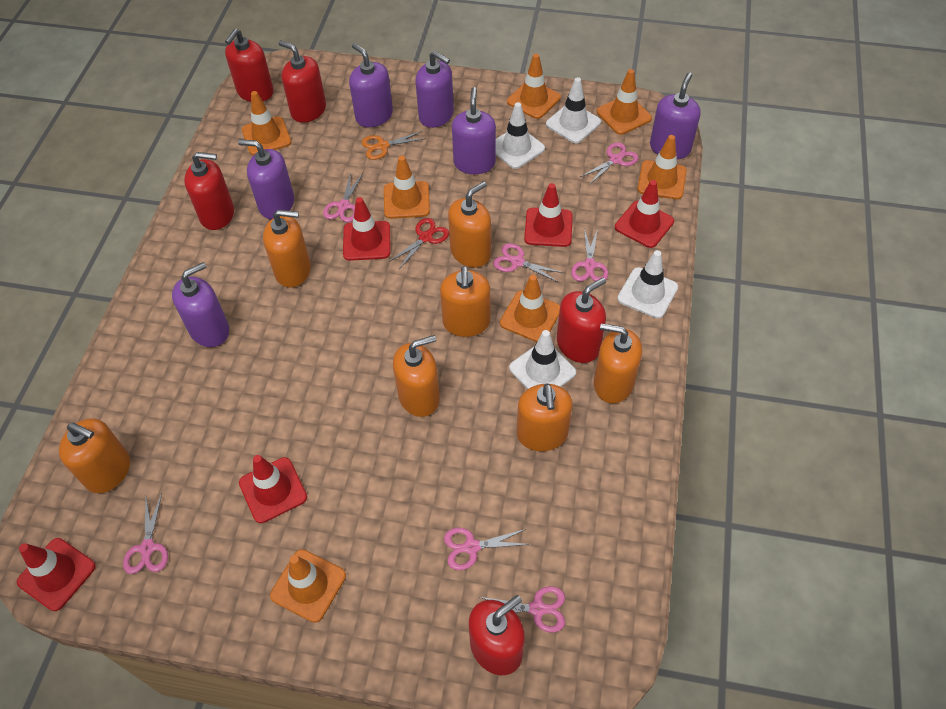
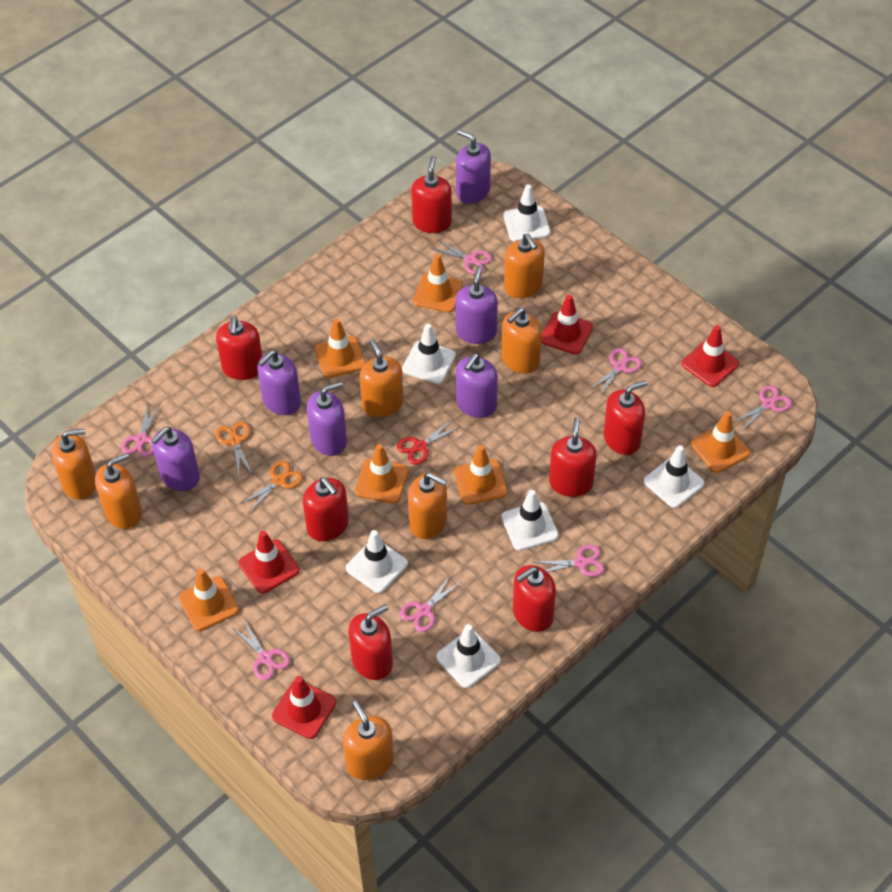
orange scissors: [362,131,426,160] = 1 -> [216,422,252,475] [241,461,303,513] = 2
orange traffic cone: [242,91,292,155] [270,549,346,623] [384,156,430,219] [500,275,560,342] [507,54,561,119] [597,69,652,135] [637,135,687,199] = 7 -> [179,569,239,631] [315,318,366,378] [355,444,409,504] [413,254,463,312] [454,445,508,505] [691,411,750,473] = 6
red soap dispenser: [184,152,234,230] [225,28,274,102] [278,40,326,123] [469,595,525,675] [557,278,606,363] = 5 -> [216,316,263,380] [303,477,349,541] [348,604,393,680] [411,156,452,233] [513,565,556,632] [549,417,597,497] [603,380,647,455] = 7
red traffic cone: [17,538,96,611] [239,455,307,523] [343,197,390,261] [524,183,573,247] [615,180,674,248] = 5 -> [239,531,300,593] [272,676,336,739] [541,294,593,355] [682,325,739,387] = 4
white traffic cone: [496,102,545,169] [509,330,576,389] [546,77,601,143] [617,250,678,319] = 4 -> [346,530,408,593] [402,324,456,384] [436,624,501,688] [502,490,559,551] [503,184,550,242] [644,445,704,508] = 6

